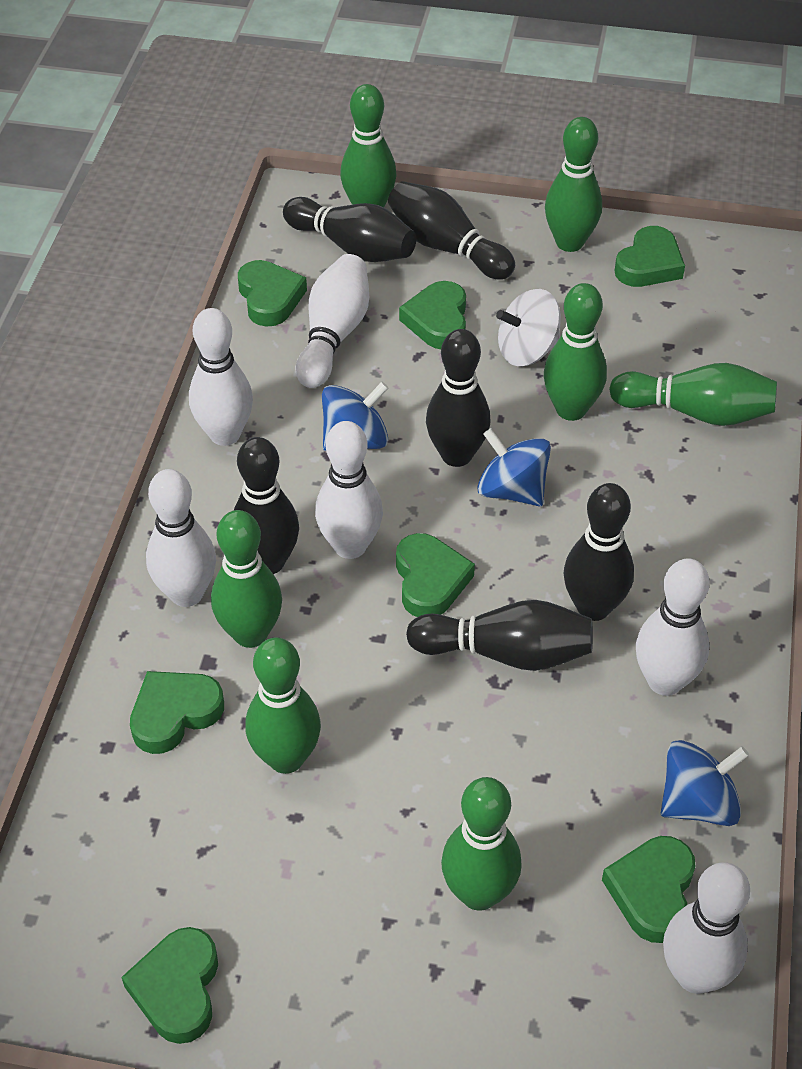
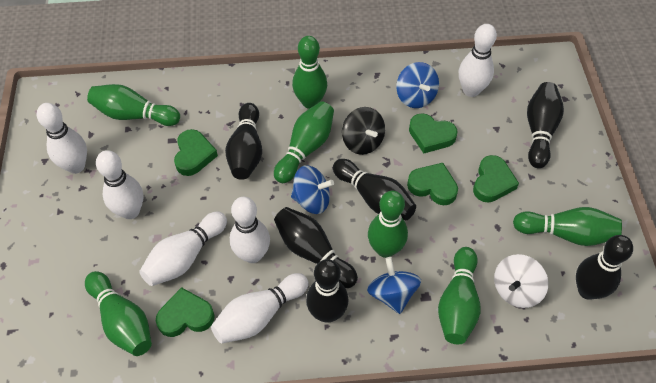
black spinning top: none = 0 -> [342,107,385,155] = 1
green heart: [121,927,218,1044] [130,671,224,754] [238,260,307,327] [396,533,475,617] [399,281,466,349] [602,836,695,943] [615,226,685,287] = 7 -> [156,287,215,337] [174,129,218,176] [407,163,458,205] [409,113,458,153] [473,155,519,202] = 5

